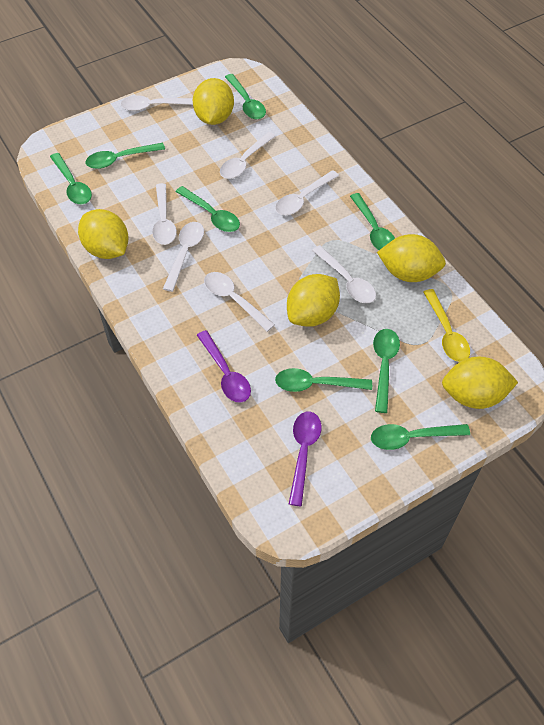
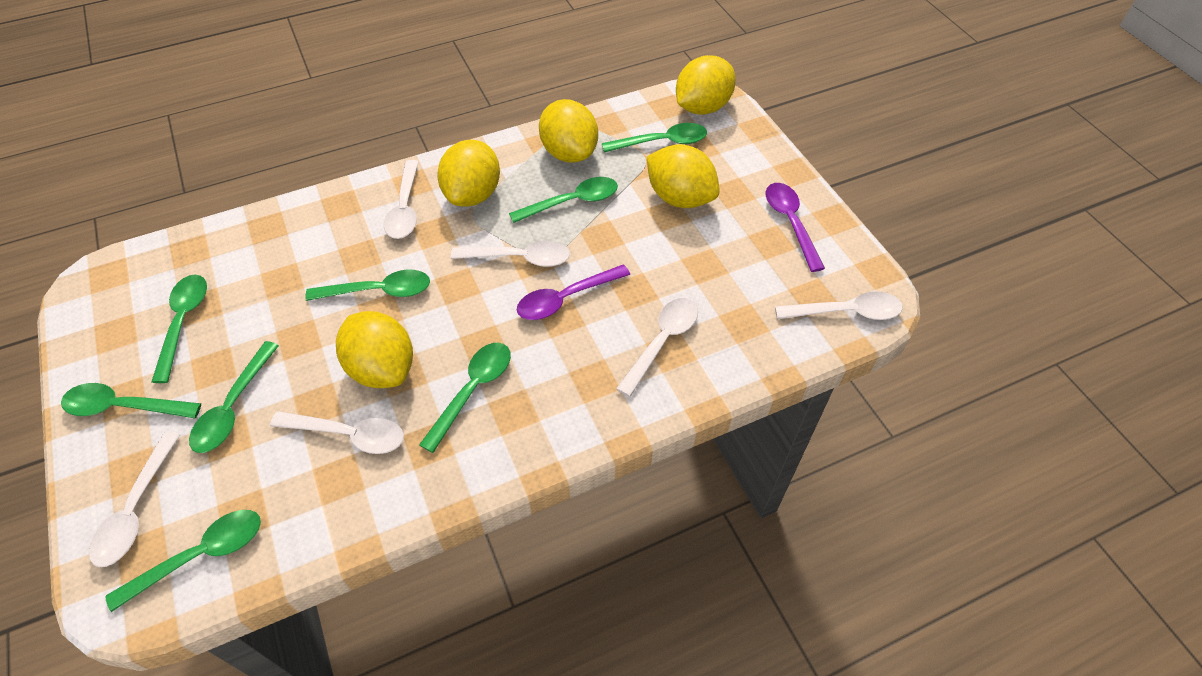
white spoon: [121,96,193,111] [152,183,177,245] [163,222,204,292] [204,272,275,332] [220,132,276,179] [275,170,339,215] [312,245,376,303] = 7 -> [89,432,180,567] [270,411,404,454] [384,160,419,239] [451,241,570,267] [616,298,698,397] [775,291,903,320] = 6
yellow spoon: [423,289,470,362] = 1 -> none = 0

